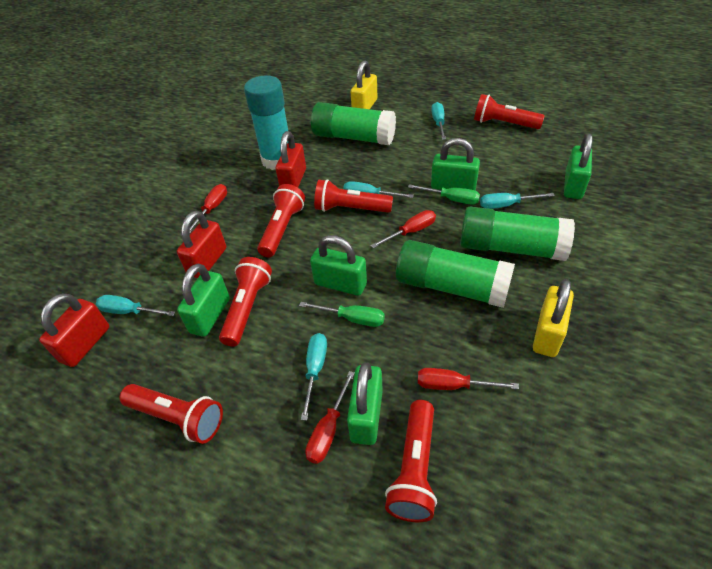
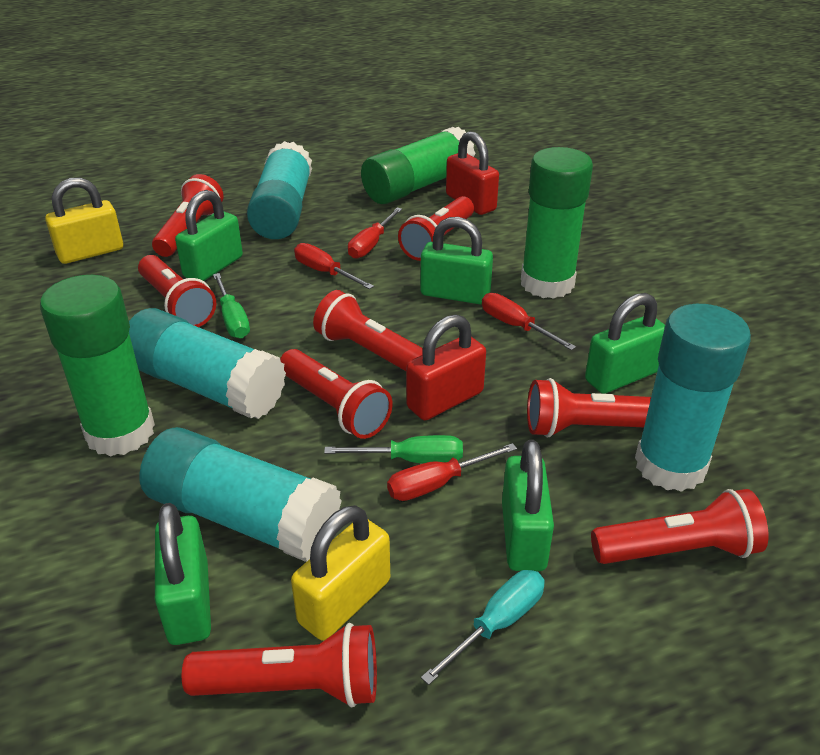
red flashlight: [120,384,223,444] [219,257,272,347] [257,184,305,257] [314,179,393,213] [385,400,437,523] [474,94,545,129] = 6 -> [138,255,216,327] [152,174,224,257] [182,623,377,707] [280,349,393,439] [313,290,423,371] [398,196,474,261] [527,378,651,437] [591,489,769,564] = 8
red padlock: [39,293,109,367] [177,211,226,278] [276,131,306,187] = 3 -> [406,314,486,420] [446,131,499,215] = 2
turquoise glue stick: [244,76,288,170] = 1 -> [129,308,286,419] [139,427,342,562] [247,141,312,239] [635,304,751,492] = 4
turquoise screwdriver: [96,295,176,316] [301,333,327,421] [343,181,414,198] [431,102,446,140] [480,193,555,209] = 5 -> [421,570,545,685] = 1

